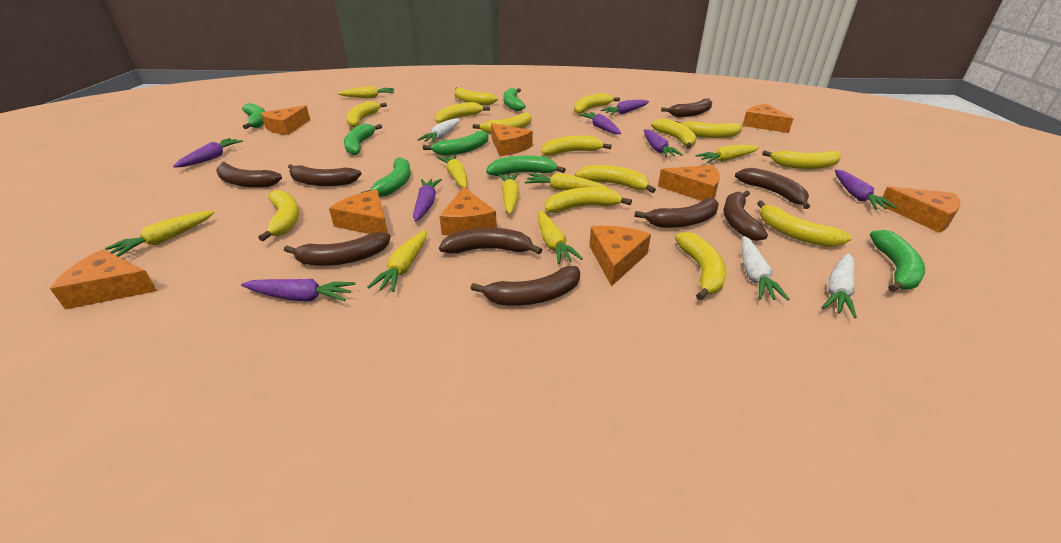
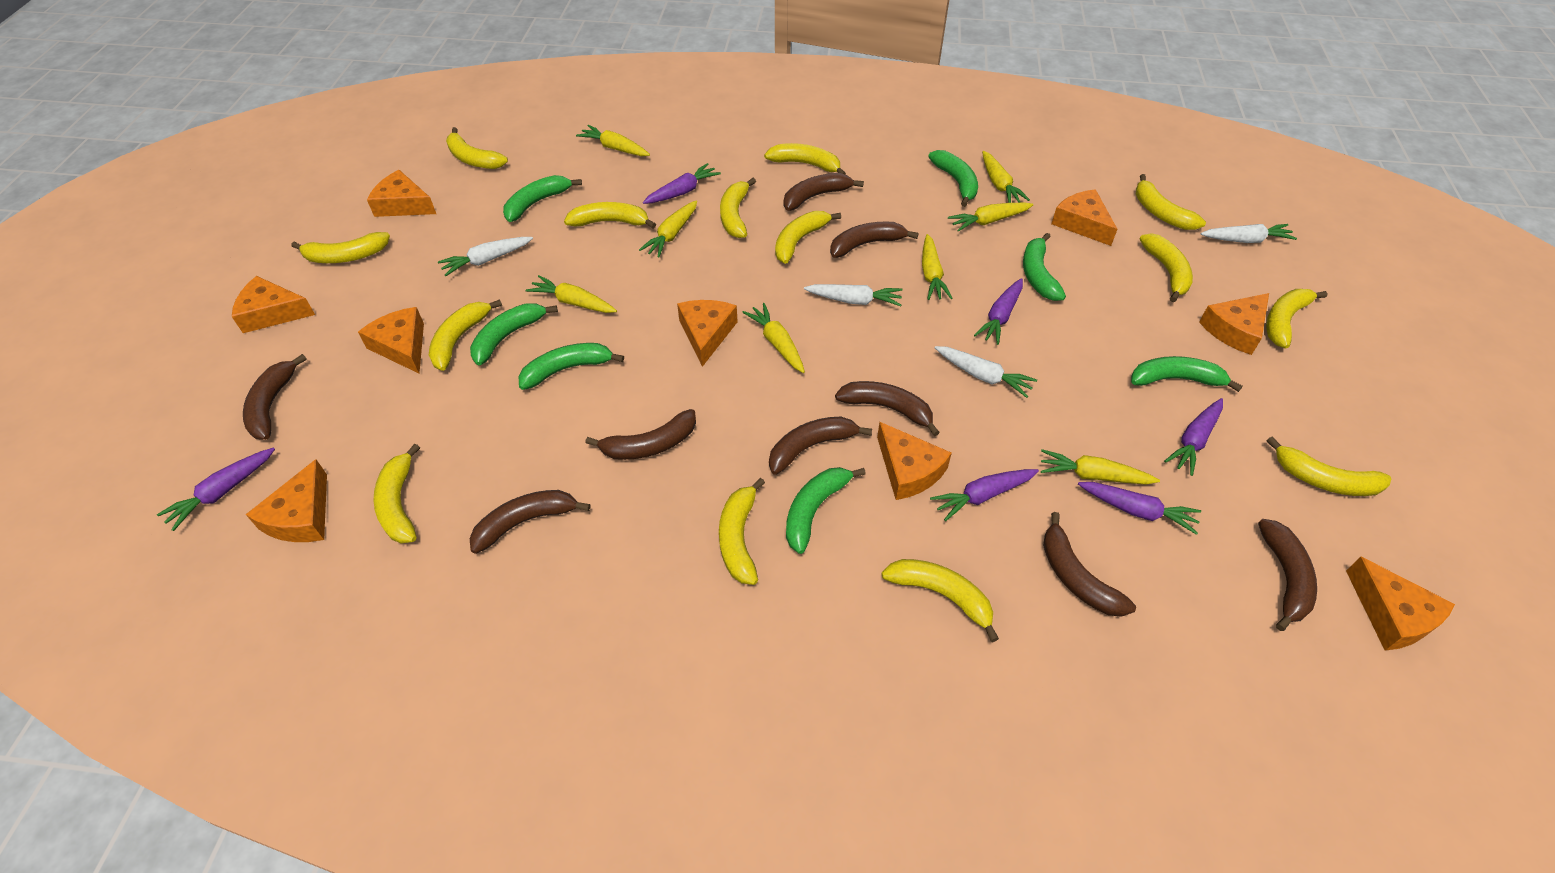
purple carrot: [173,138,243,168] [241,279,356,301] [413,179,442,222] [579,112,621,134] [601,100,649,115] [644,129,683,157] [835,170,897,210] = 7 -> [157,448,275,531] [643,163,721,204] [930,469,1039,521] [974,278,1023,345] [1078,482,1201,535] [1164,398,1223,476] = 6
white carrot: [417,118,460,143] [742,236,790,301] [822,253,857,318] = 3 -> [438,237,533,276] [804,284,902,306] [935,346,1037,398] [1201,224,1297,243] = 4

